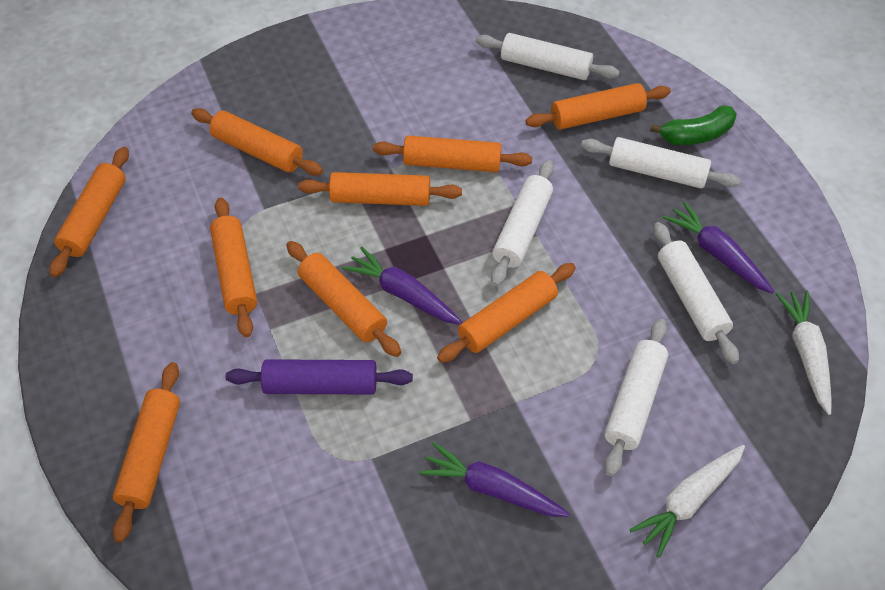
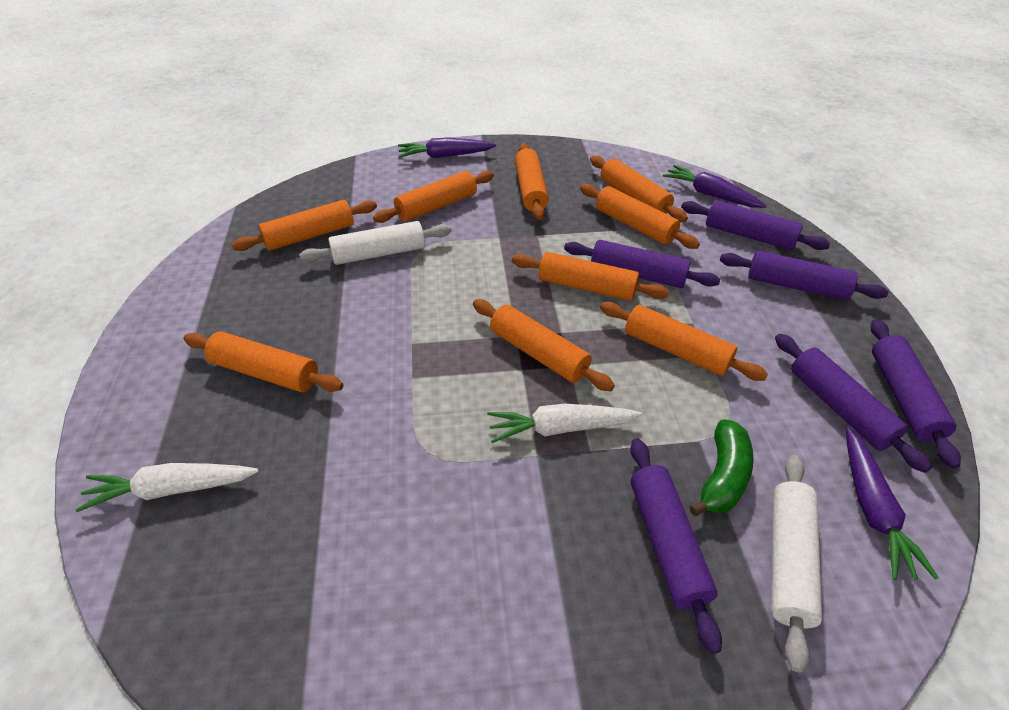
purple rolling pin: [226,359,413,395] = 1 -> [564,240,720,288] [630,438,722,654] [681,200,830,250] [720,251,889,300] [775,334,932,473] [871,319,961,469] = 6
white rolling pin: [476,33,620,80] [491,160,554,287] [581,137,741,189] [605,319,668,476] [653,222,739,364] = 5 -> [299,221,451,265] [771,455,822,672] = 2

